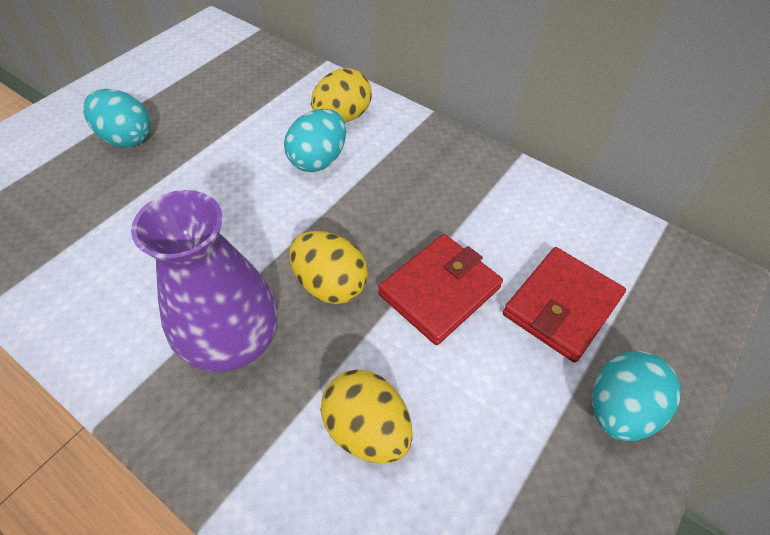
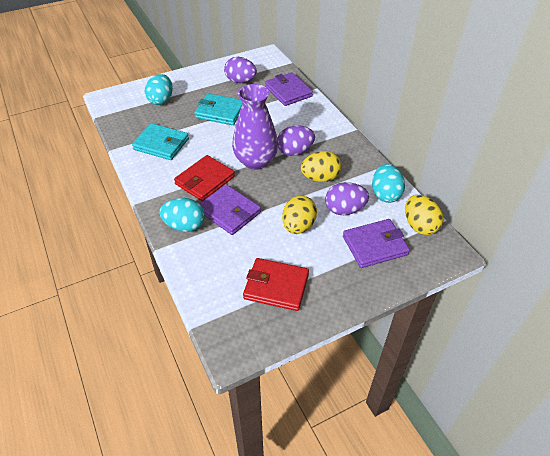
purple egg: none = 0 -> [224,57,257,83] [277,125,315,156] [325,182,369,215] = 3
purple wallet: none = 0 -> [199,184,261,235] [265,72,313,106] [343,219,410,268] = 3
turquoise wallet: none = 0 -> [132,123,189,160] [195,93,243,125] = 2

